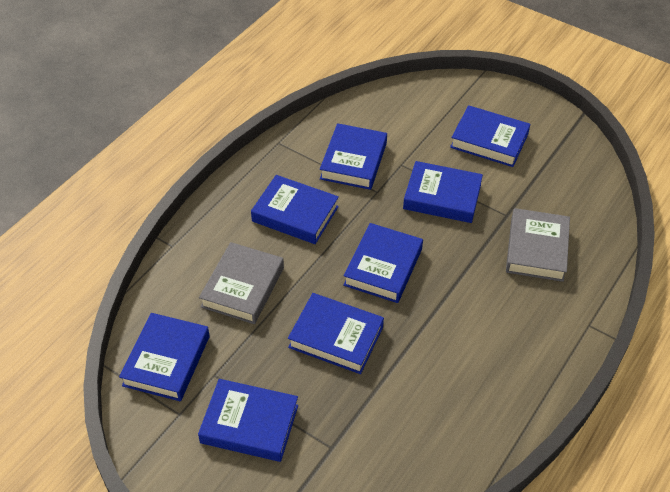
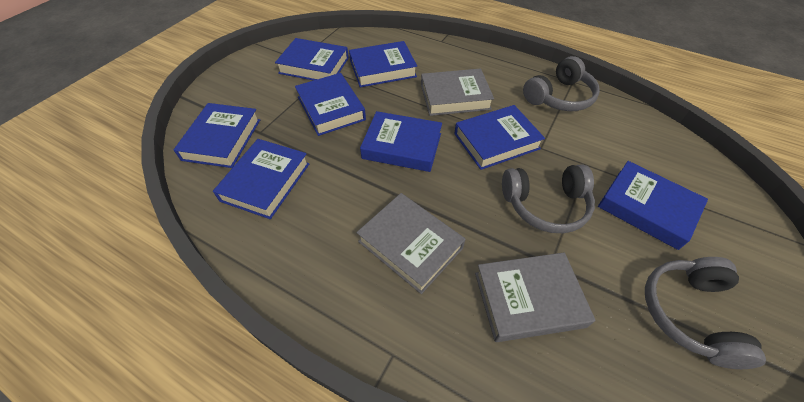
grey book: [199,242,284,324] [506,208,570,282] = 2 -> [356,193,466,294] [421,69,494,116] [475,253,595,342] = 3
grey headphones: none = 0 -> [502,164,595,233] [523,56,600,111] [645,257,766,369] = 3

